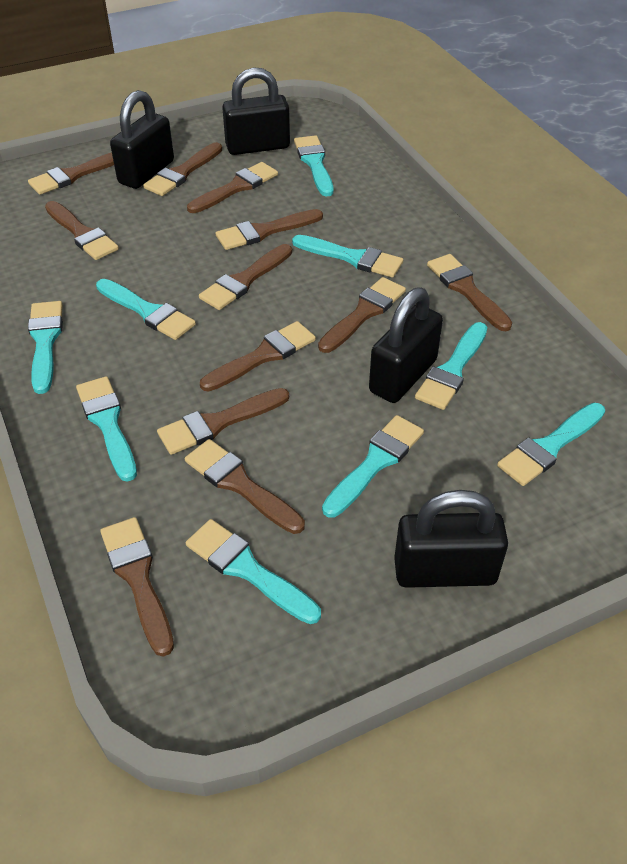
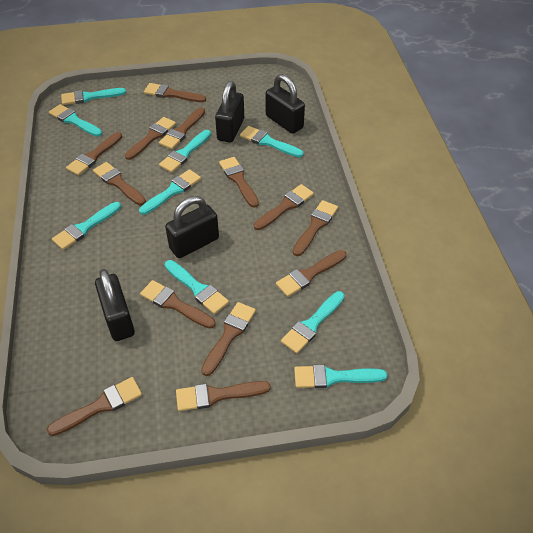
brown brush: [28,152,114,195] [45,201,119,260] [100,517,174,657] [143,142,222,196] [157,388,289,455] [185,439,305,534] [187,162,278,213] [199,244,292,310] [200,321,316,392] [216,209,323,250] [318,277,406,353] [427,254,512,331] = 12 -> [47,377,142,436] [66,132,122,176] [93,162,146,205] [125,117,176,160] [140,280,215,329] [144,83,206,102] [159,107,205,149] [176,381,271,411] [201,302,256,376] [219,157,259,208] [254,184,314,230] [276,250,346,297] [293,200,338,256] = 13

